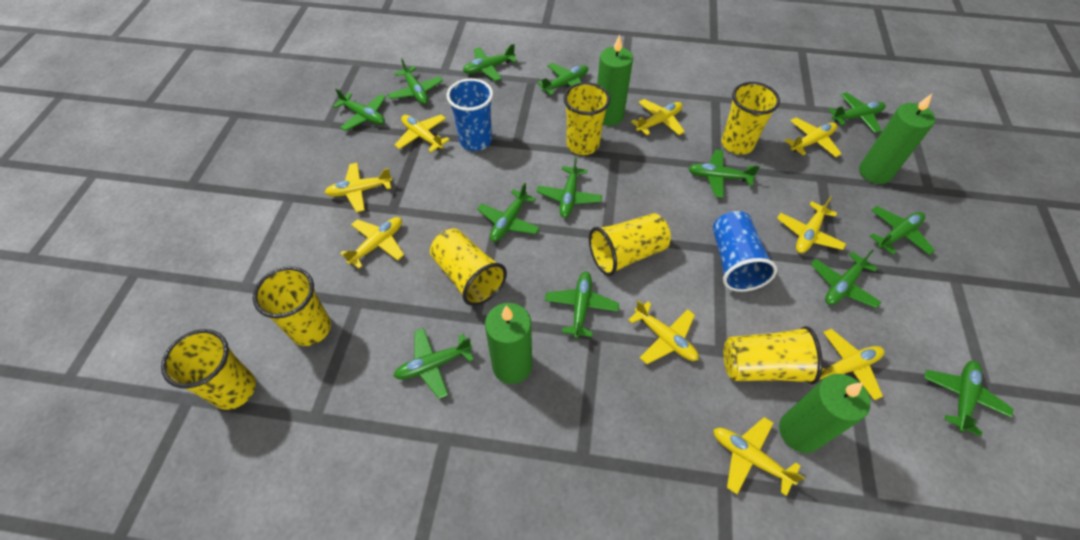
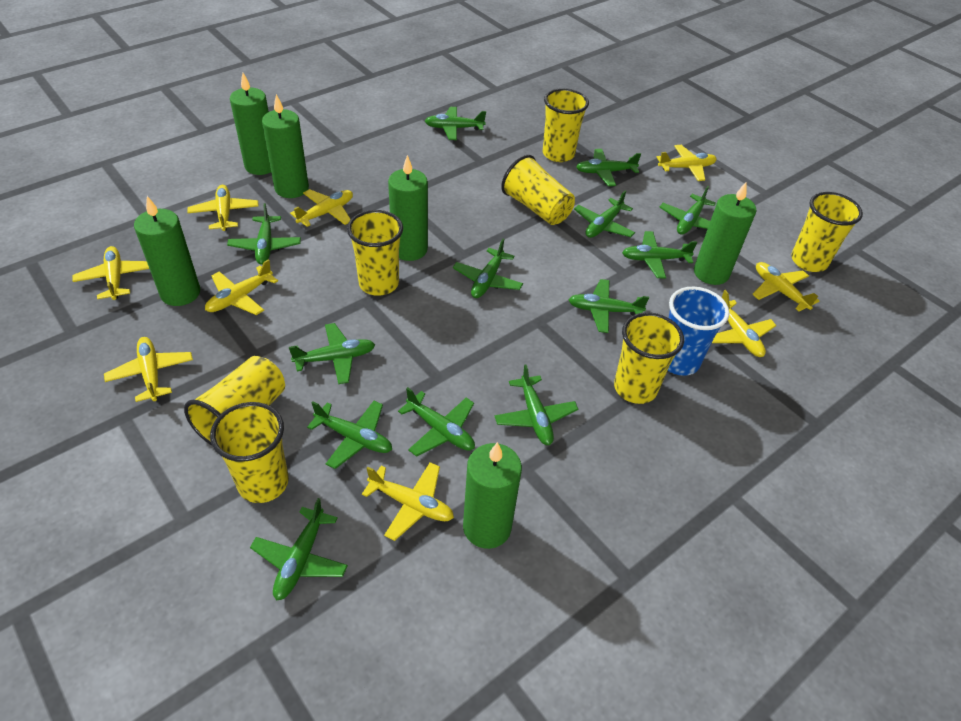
blue cup: [447,78,493,151] [713,211,777,292] = 2 -> [668,287,729,376] = 1
green candle: [485,303,532,384] [597,35,633,126] [779,374,871,453] [859,94,935,184] = 4 -> [134,196,200,306] [230,73,271,175] [262,94,309,198] [388,155,428,261] [463,442,522,549] [694,182,756,285] = 6

